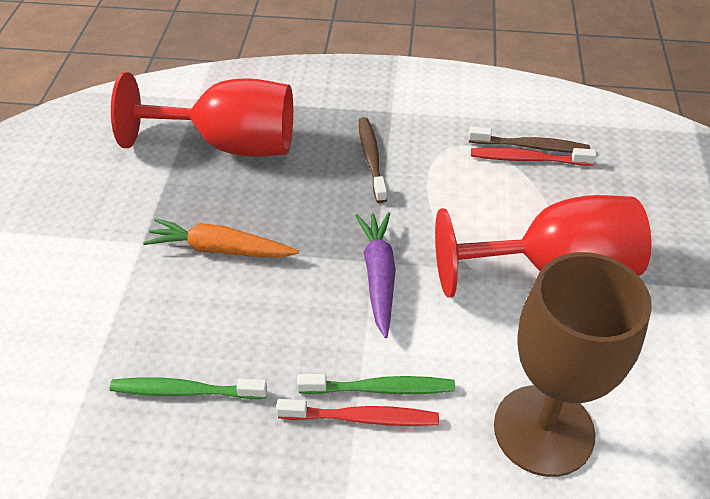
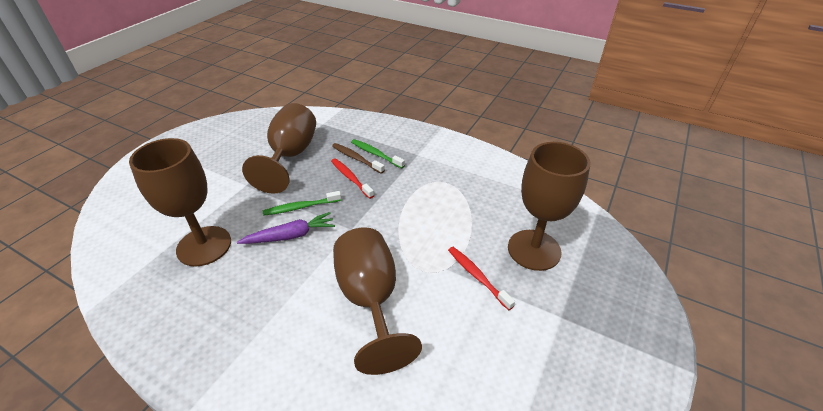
brown goblet: [494,252,652,477] = 1 -> [129,138,231,266] [242,103,316,194] [333,227,422,375] [508,142,590,271] = 4
brown toothbrush: [359,117,387,203] [468,127,590,153] = 2 -> [332,143,385,174] = 1
orange carrot: [143,218,299,258] = 1 -> none = 0
red goblet: [111,72,293,157] [435,195,651,297] = 2 -> none = 0

